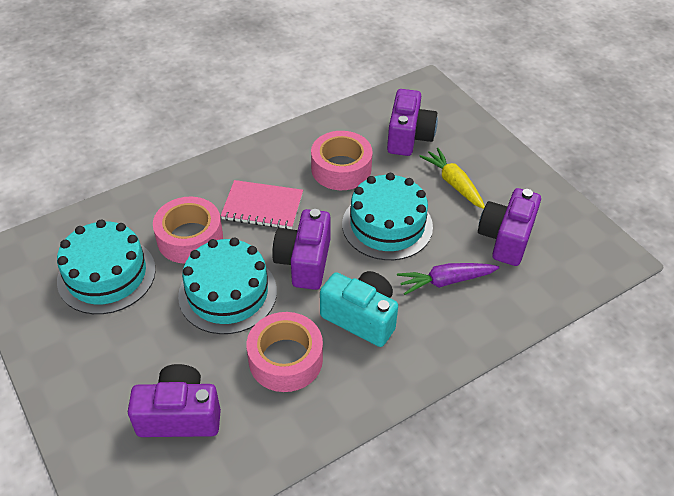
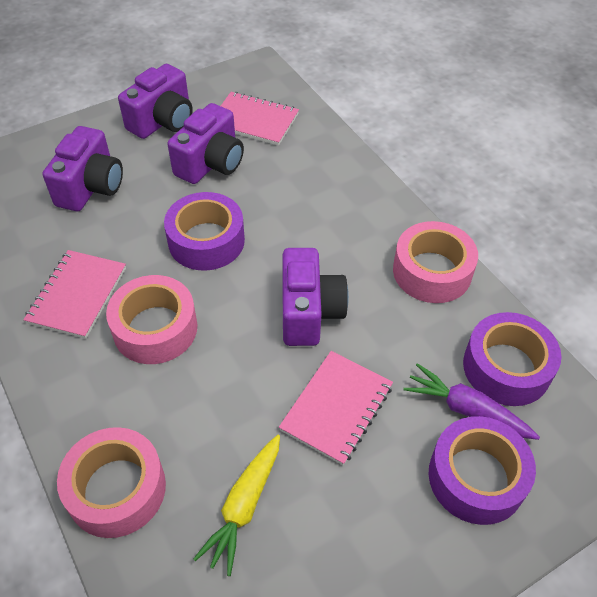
pink notebook: [221,180,303,229] = 1 -> [23,250,126,339] [221,92,299,146] [279,351,393,465] = 3
purple tape: none = 0 -> [164,192,245,271] [429,416,536,525] [463,312,561,406] = 3
turquoise cake: [57,220,156,314] [178,238,277,334] [342,173,433,260] = 3 -> none = 0
turquoise camera: [320,271,398,347] = 1 -> none = 0

